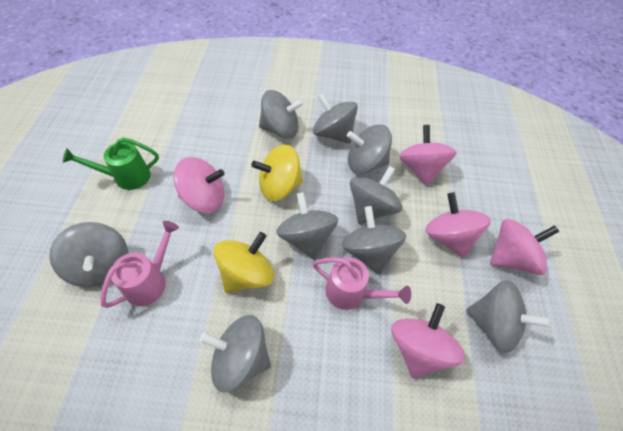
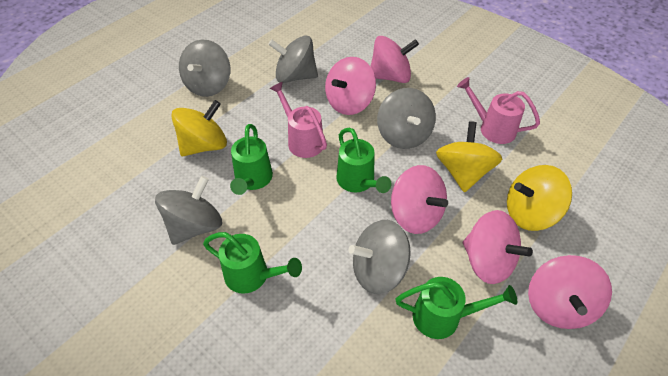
green watering can: [63,137,159,190] = 1 -> [203,232,302,294] [230,124,273,195] [336,128,391,193] [396,277,517,339] = 4
grey spinning top: [49,222,128,287] [200,315,271,393] [259,90,304,139] [276,192,338,260] [313,93,358,144] [342,206,406,275] [347,124,392,174] [350,166,403,224] [466,280,551,353] = 9 -> [155,176,222,245] [179,40,230,97] [268,36,318,83] [349,220,411,294] [377,88,436,149] = 5
yellow spinning top: [214,232,274,293] [251,145,303,201] = 2 -> [171,100,227,156] [436,121,502,192] [507,165,572,231] = 3

